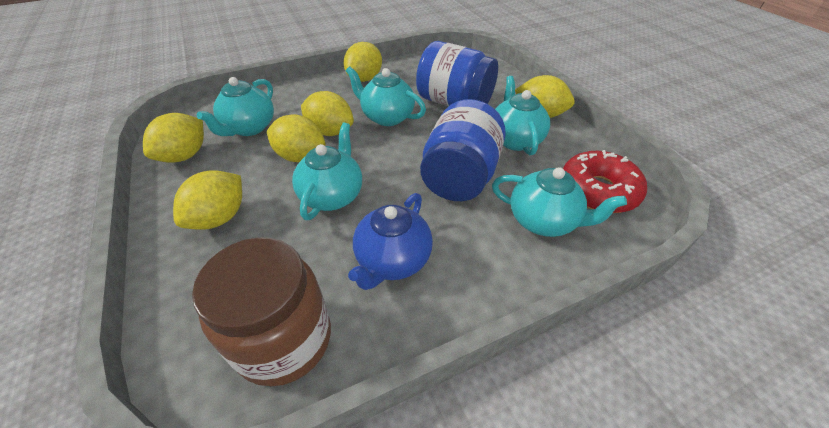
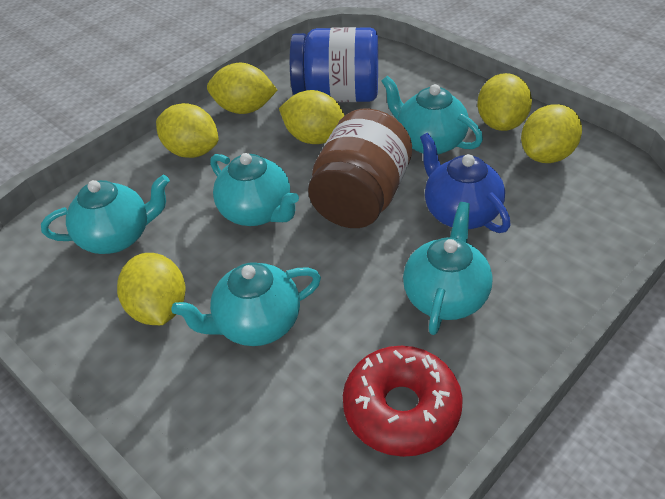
blue jar: [416,41,498,106] [420,99,506,201] = 2 -> [290,27,378,102] = 1

